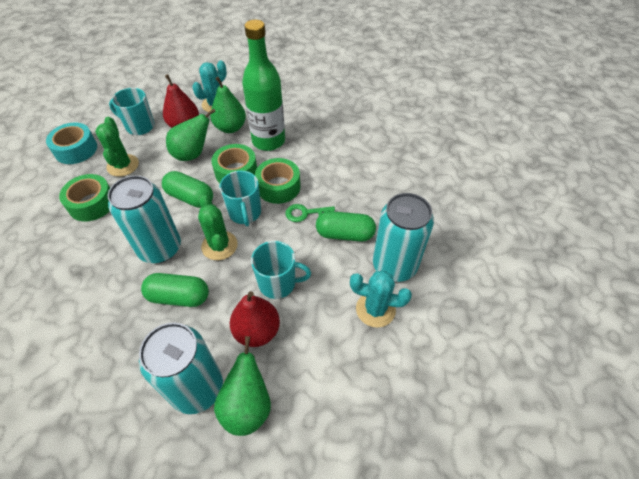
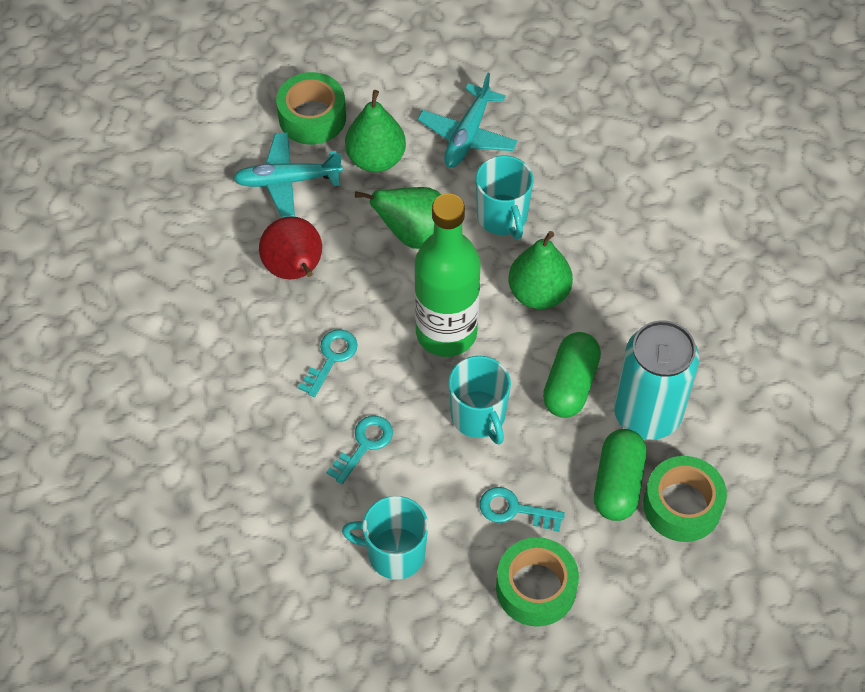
green cactus: [95,117,139,177] [198,195,238,260] = 2 -> none = 0
green capsule: [141,273,209,307] [162,171,213,208] [316,211,376,242] = 3 -> [543,332,601,418] [594,429,646,521] = 2
green key: [285,204,335,222] = 1 -> none = 0
red pear: [163,74,199,128] [230,291,280,347] = 2 -> [259,216,322,279] = 1
turquoise cactus: [192,60,227,112] [350,270,412,328] = 2 -> none = 0
turquoise can: [108,175,181,263] [139,323,223,414] [373,193,434,282] = 3 -> [614,320,699,440] = 1
turquoise key: none = 0 -> [298,329,358,397] [326,416,393,484] [480,487,565,532] = 3
turquoise plane: none = 0 -> [233,132,343,218] [418,73,518,168] = 2
turquoise tape: [46,123,97,164] = 1 -> none = 0

